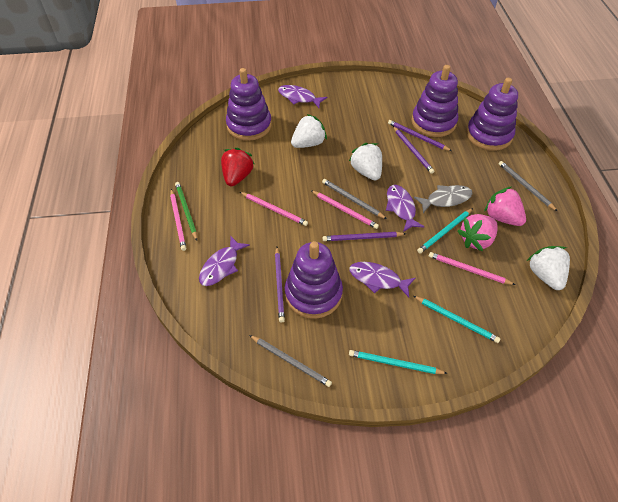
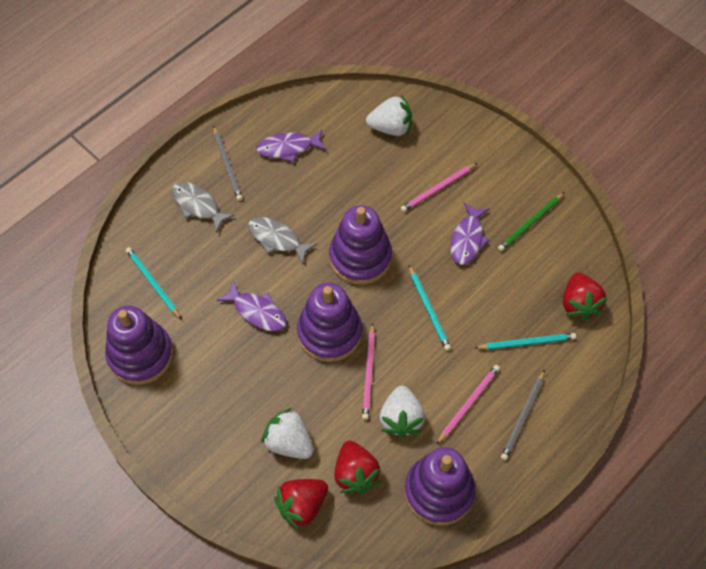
grey fish: [414,185,473,213] = 1 -> [172,182,235,233] [248,217,317,264] = 2
grey pencil: [249,335,332,387] [322,179,387,219] [499,161,557,211] = 3 -> [213,126,243,201] [501,370,545,461] = 2
pink pencil: [170,189,186,251] [240,192,308,226] [312,191,379,229] [429,252,515,285] = 4 -> [362,323,375,420] [401,163,477,212] [436,365,500,445] = 3
pink strawberry: [457,214,498,251] [484,186,526,226] = 2 -> none = 0
purple fish: [199,236,250,286] [278,85,327,108] [349,262,416,297] [386,185,424,232] = 4 -> [217,281,286,332] [256,129,327,162] [450,202,489,265] = 3
purple pencil: [275,247,285,323] [323,232,406,241] [388,120,452,151] [393,126,435,174] = 4 -> none = 0
red strawberry: [221,148,255,187] = 1 -> [274,479,328,530] [334,441,381,494] [563,273,608,321] = 3

